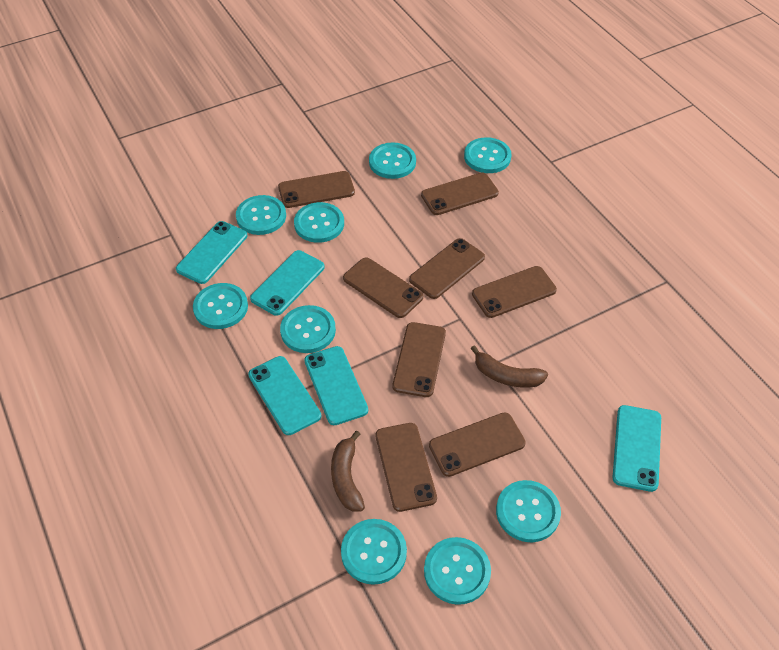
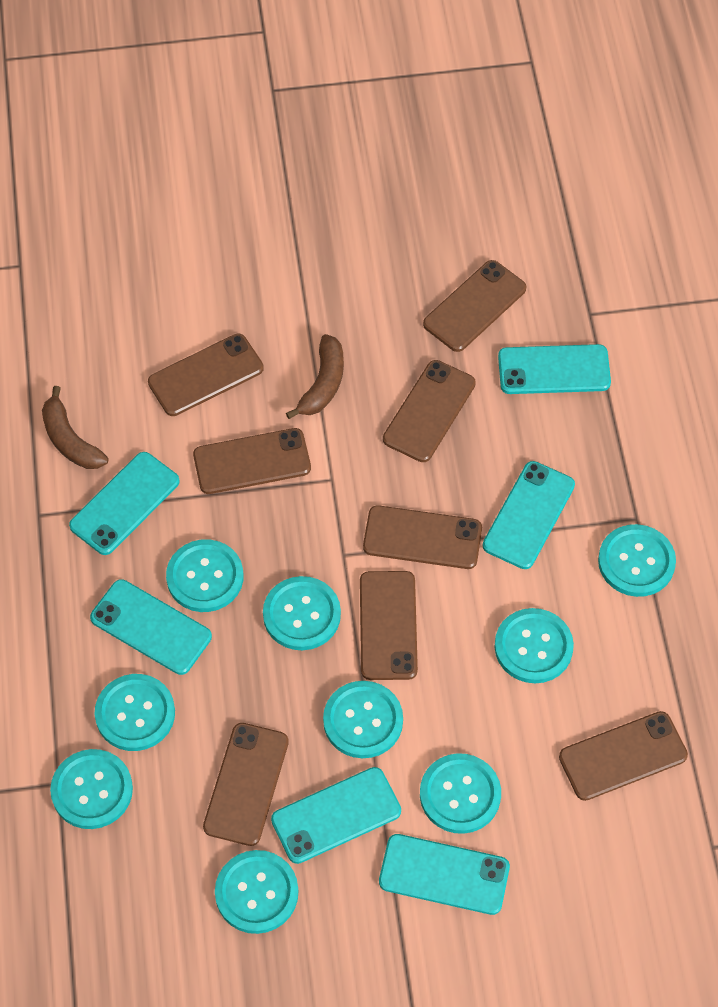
turquoise phone: [176,221,247,284] [248,356,321,435] [250,250,325,316] [304,346,368,425] [612,405,661,492] = 5 -> [69,452,180,555] [90,579,212,675] [271,767,401,864] [379,834,510,915] [483,461,575,569] [498,344,611,394] = 6

